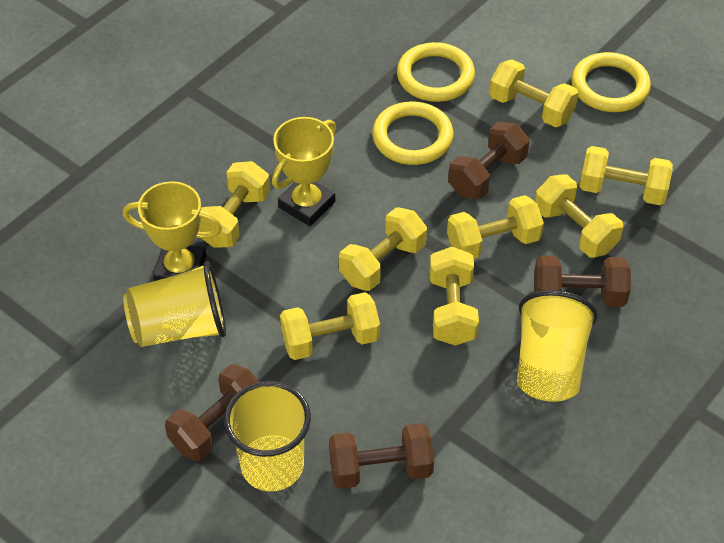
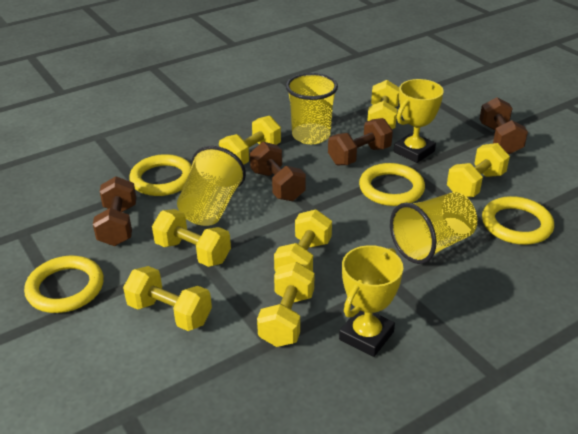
yellow dumbbell: [199,161,270,248] [280,292,380,360] [339,207,427,291] [430,247,479,346] [447,195,544,259] [489,59,578,127] [535,174,623,257] [579,146,673,205] = 8 -> [123,266,212,331] [152,209,231,267] [219,116,281,164] [257,262,315,347] [274,209,332,272] [367,80,399,129] [447,143,510,197] = 7
yellow ring: [372,102,453,165] [397,42,475,102] [571,52,651,112] = 3 -> [24,256,104,313] [129,154,192,196] [359,163,425,206] [482,196,554,245] = 4

